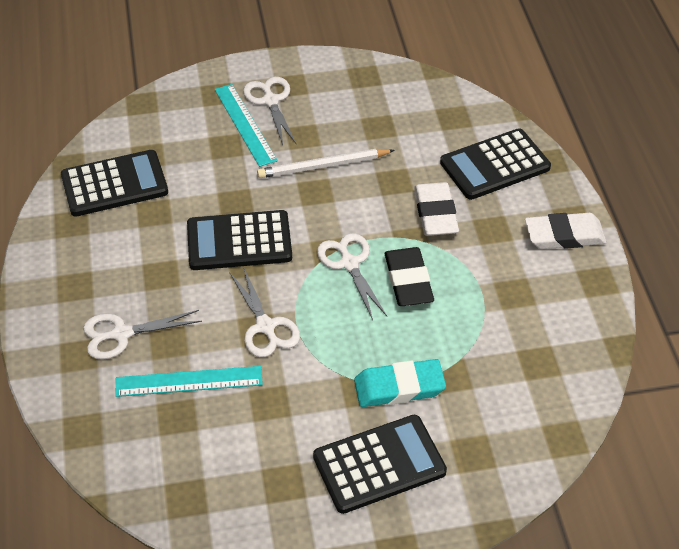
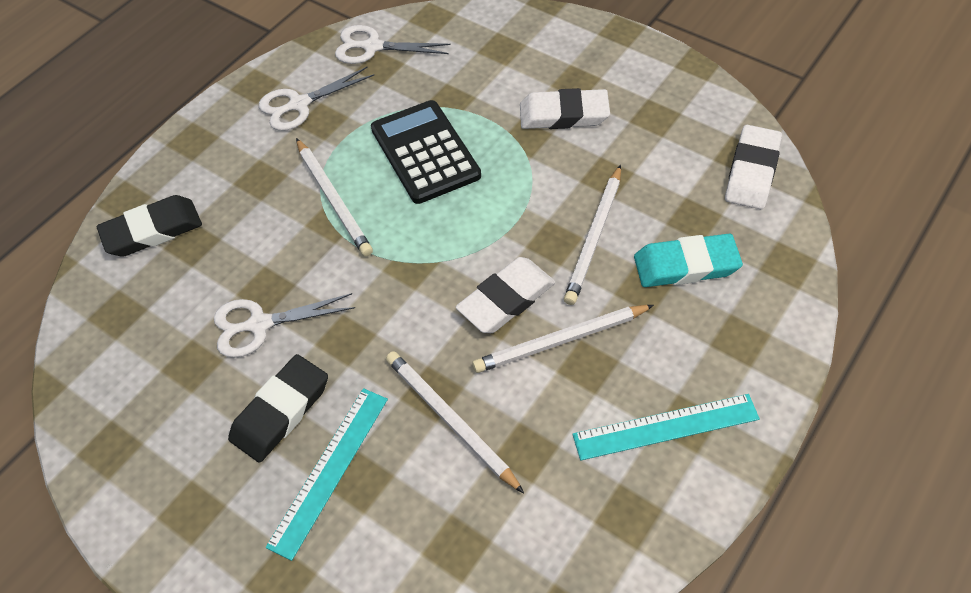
black calculator: [61,150,168,217] [187,210,292,270] [313,415,447,514] [440,129,551,200] = 4 -> [371,100,481,204] = 1
black eraser: [385,247,434,306] = 1 -> [97,195,202,257] [228,354,328,463] = 2
white eraser: [414,182,459,236] [525,213,607,249] = 2 -> [456,257,556,333] [520,88,610,129] [725,125,782,209] = 3
white pencil: [257,149,395,178] = 1 -> [296,138,373,256] [386,351,524,493] [472,305,654,373] [564,165,621,305] = 4
white scissors: [83,310,202,360] [230,266,300,357] [243,77,296,145] [317,233,387,320] = 4 -> [214,293,355,358] [259,66,375,131] [335,25,451,64] = 3

